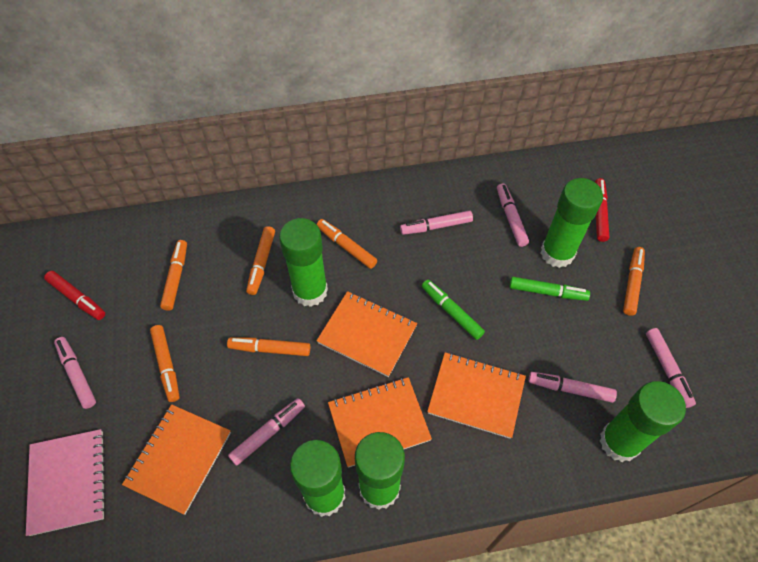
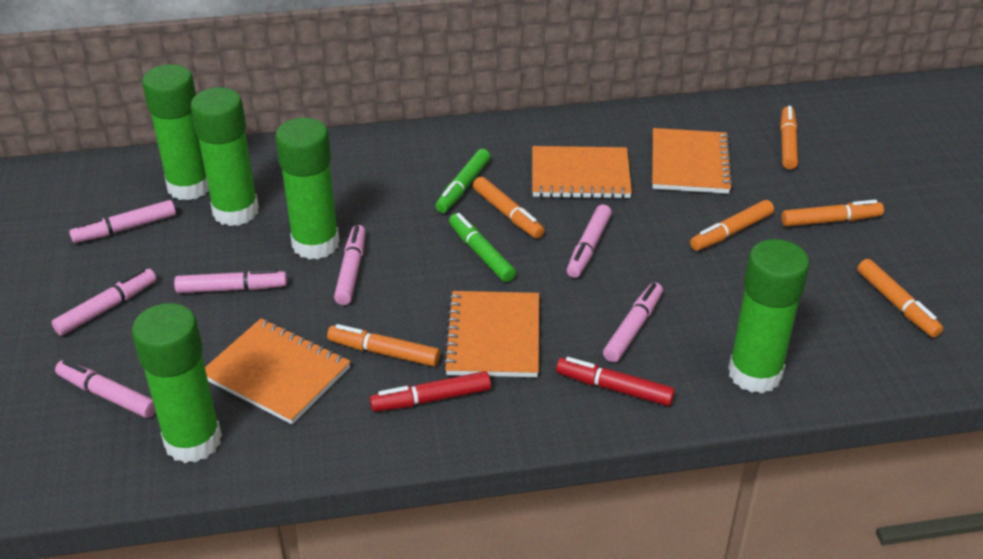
pink marker: [54,337,96,409] [228,398,305,466] [400,210,473,235] [497,183,529,247] [528,372,617,403] [646,328,696,408] = 6 -> [51,268,156,336] [55,360,156,418] [69,200,176,243] [174,269,287,293] [334,225,366,305] [567,205,612,278] [603,282,663,362] = 7
pink notebook: [26,429,106,536] = 1 -> none = 0

